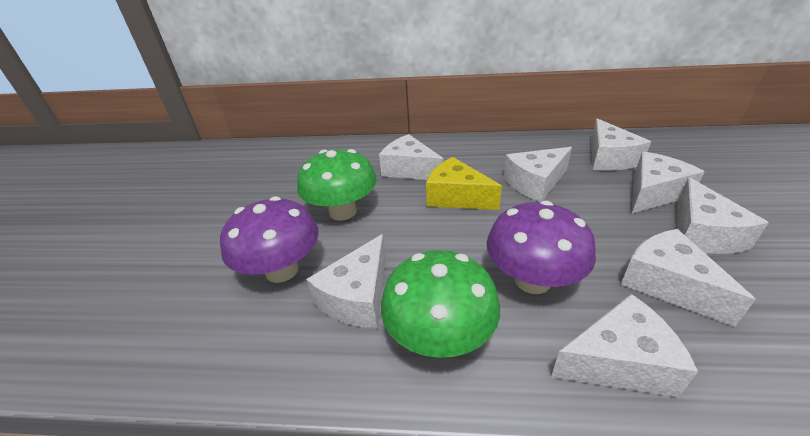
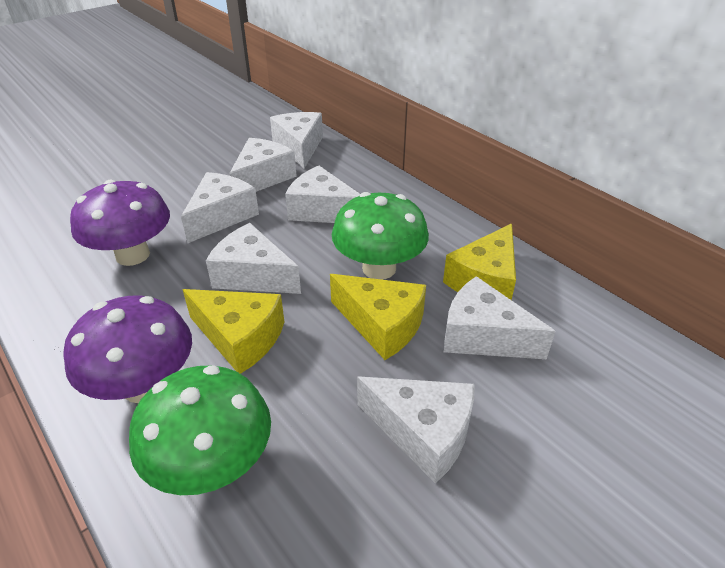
white cheese: [306,234,386,328] [379,134,444,180] [504,147,572,202] [551,294,698,398] [591,118,651,170] [621,229,756,327] [632,151,705,213] [677,177,769,254] = 8 -> [181,172,259,243] [206,223,301,294] [229,138,297,192] [270,112,323,168] [285,166,360,223] [357,377,474,484] [444,276,556,359] = 7
yellow cheese: [426,157,502,210] = 1 -> [182,289,284,374] [330,274,426,360] [443,224,516,300] = 3

